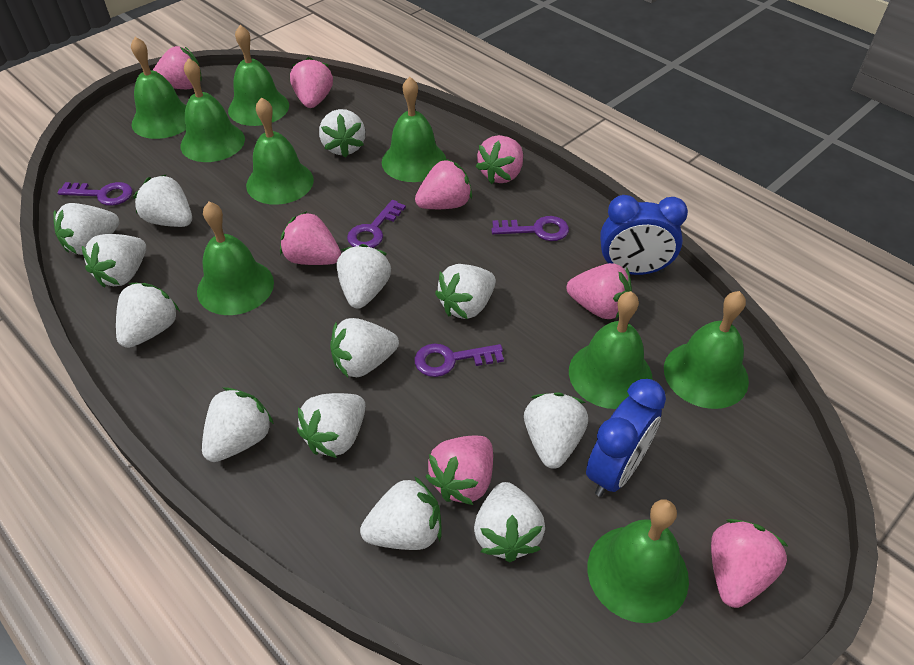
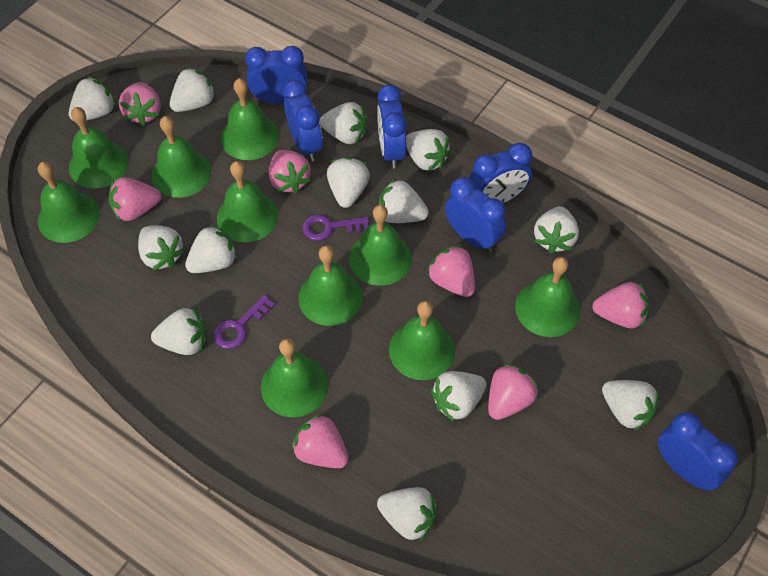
blue clock: [586,379,666,497] [600,195,688,275] = 2 -> [245,46,307,104] [283,80,323,161] [377,85,407,168] [445,177,506,252] [469,143,532,203] [658,412,738,490] = 6
green bell: [131,37,186,139] [181,58,245,162] [197,202,274,315] [228,25,289,126] [246,97,314,205] [382,77,447,182] [569,291,653,409] [587,500,689,623] [664,291,749,409] = 9 -> [38,162,100,243] [69,107,129,188] [151,116,211,198] [217,161,278,242] [221,78,279,160] [261,338,328,417] [298,245,363,326] [349,205,412,286] [389,301,455,380] [515,257,580,337] = 10
pink strawberry: [153,46,202,89] [280,211,341,265] [290,57,333,108] [415,159,472,209] [425,436,493,505] [476,135,523,184] [566,263,632,319] [711,519,789,608] = 8 -> [109,177,161,221] [119,82,161,126] [269,150,311,194] [292,413,349,468] [427,245,475,297] [488,363,538,420] [592,282,649,328] = 7
purple key: [57,182,133,206] [347,200,406,248] [415,343,504,377] [491,216,569,241] = 4 -> [213,295,275,349] [302,214,369,241] = 2

